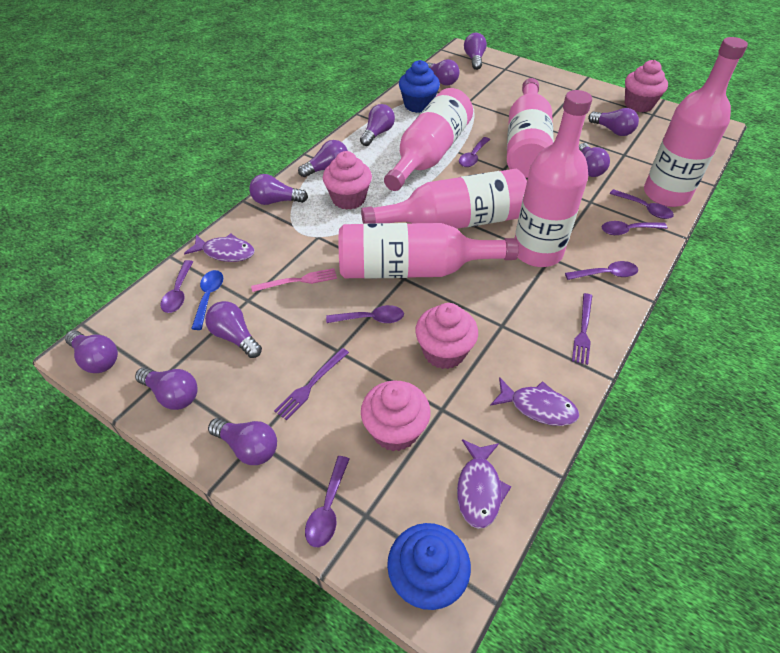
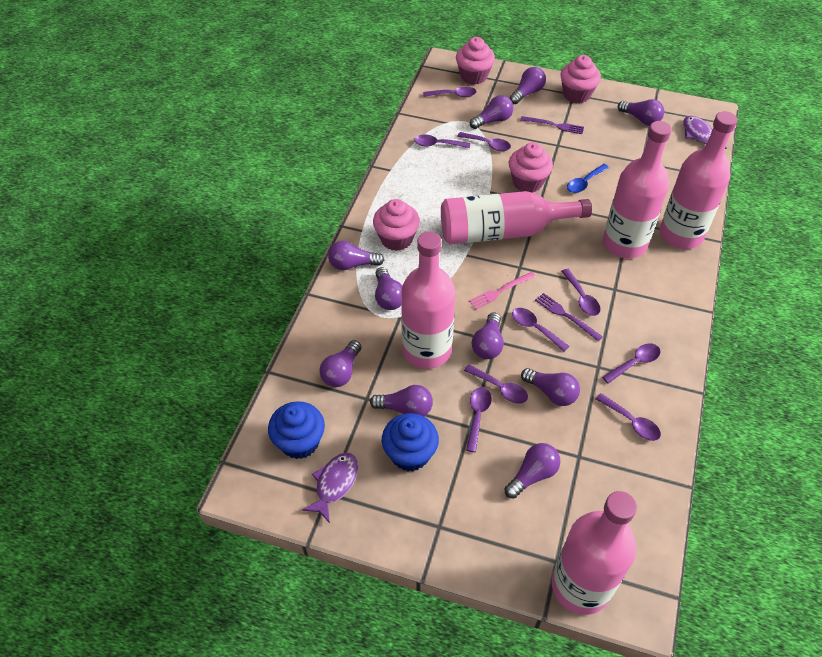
pink bottle: [339,223,519,279] [361,169,527,229] [384,88,473,191] [507,78,554,178] [515,90,592,267] [644,37,748,207] = 6 -> [401,232,455,369] [441,191,592,244] [552,491,637,615] [603,121,672,259] [660,111,737,249] = 5
purple fish: [184,234,255,262] [457,439,511,529] [490,377,579,426] = 3 -> [302,453,358,523] [683,116,726,149] = 2
purple light bulb: [65,330,118,373] [135,367,198,410] [205,301,262,358] [208,418,277,465] [249,174,308,205] [298,140,348,177] [360,104,395,146] [427,59,460,86] [464,33,487,70] [579,143,610,177] [588,108,639,136] = 11 -> [319,340,361,387] [328,241,384,270] [370,385,433,416] [375,267,402,310] [470,95,514,129] [472,312,504,359] [504,443,561,498] [510,67,546,104] [521,368,580,406] [618,99,664,126] = 10
purple spoon: [160,260,193,313] [305,456,349,547] [326,305,404,323] [459,137,490,167] [565,261,638,280] [602,221,667,235] [610,189,674,219] = 7 -> [414,135,470,148] [423,86,477,97] [457,132,511,151] [464,364,528,404] [466,387,492,452] [512,308,569,351] [561,269,601,316] [596,393,661,441] [602,343,661,384] = 9

